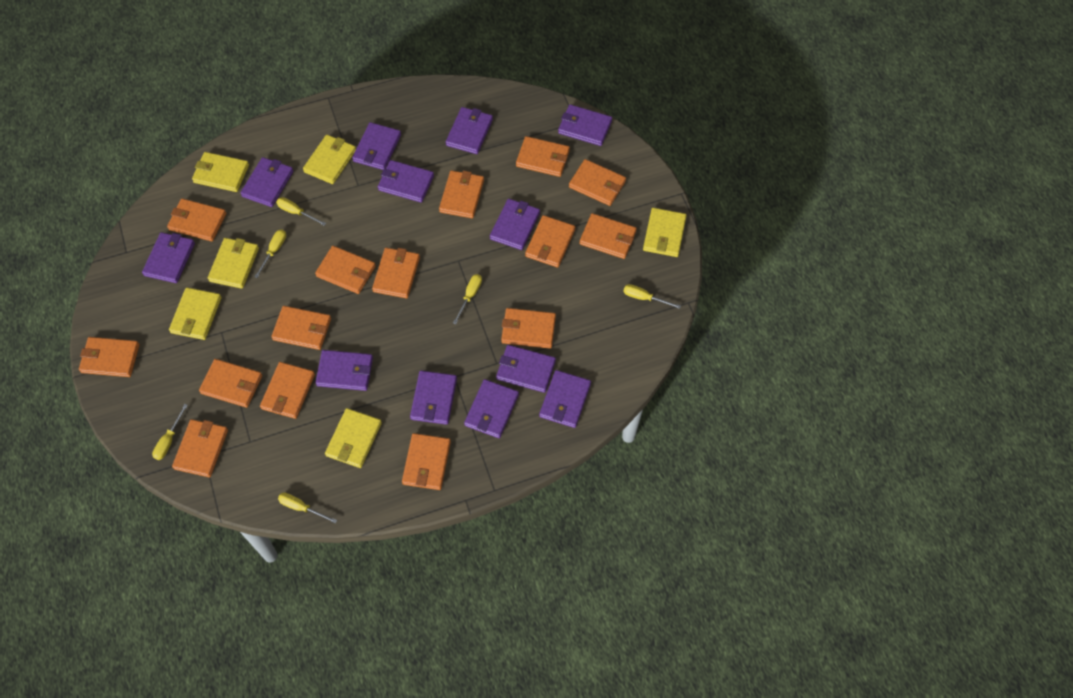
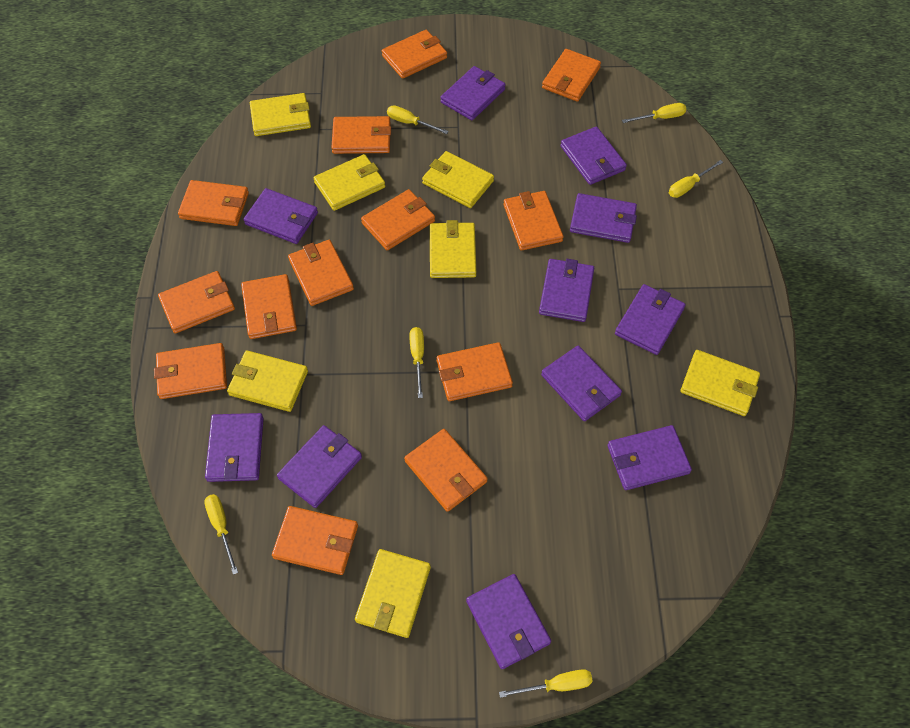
orange wallet: [79,337,140,377] [167,199,226,241] [172,419,228,477] [199,359,262,408] [260,362,315,419] [271,306,331,350] [315,246,376,294] [372,248,420,298] [402,433,451,490] [439,170,484,218] [501,308,556,349] [516,136,570,177] [525,215,575,267] [569,159,626,206] [579,213,637,259] = 15 -> [154,343,227,399] [158,271,235,333] [178,180,249,226] [241,274,297,339] [272,506,358,575] [288,240,354,306] [331,116,391,154] [361,189,435,250] [382,30,447,79] [404,429,488,512] [437,342,513,401] [503,191,564,251] [542,49,601,102] = 13
purple wallet: [142,232,195,283] [240,157,294,207] [315,350,373,391] [352,122,401,170] [378,160,434,203] [410,371,457,425] [446,107,493,154] [464,379,519,438] [490,199,540,250] [496,345,556,393] [539,370,591,428] [558,104,612,146] = 12 -> [205,413,264,482] [243,188,318,244] [277,425,362,508] [440,66,506,121] [466,574,551,669] [539,259,594,322] [541,346,622,421] [560,127,627,185] [570,193,637,243] [607,425,692,490] [615,284,686,355] = 11
yellow wallet: [169,287,222,340] [192,152,249,192] [208,238,259,289] [303,135,356,184] [325,408,382,468] [643,208,687,257] = 6 -> [227,350,308,412] [250,93,311,136] [314,154,385,211] [355,549,431,638] [422,151,494,208] [430,220,476,278] [681,350,760,416] = 7

